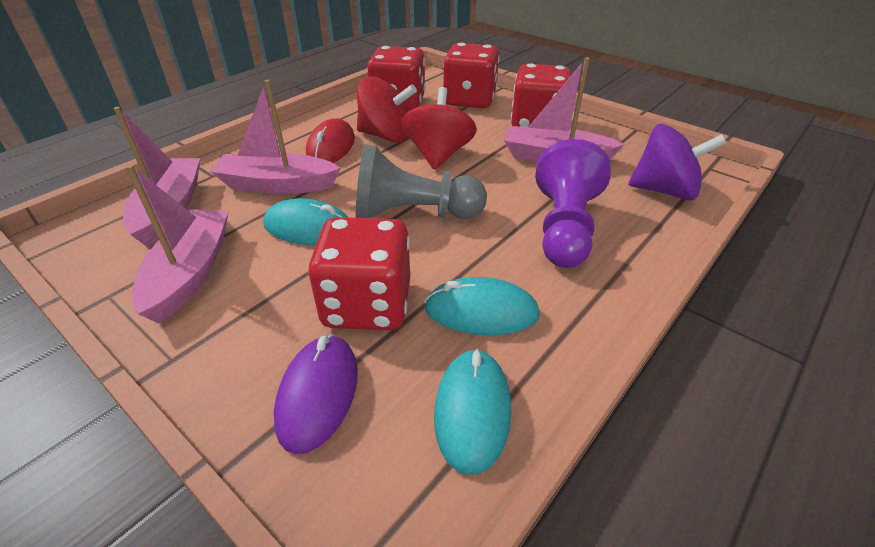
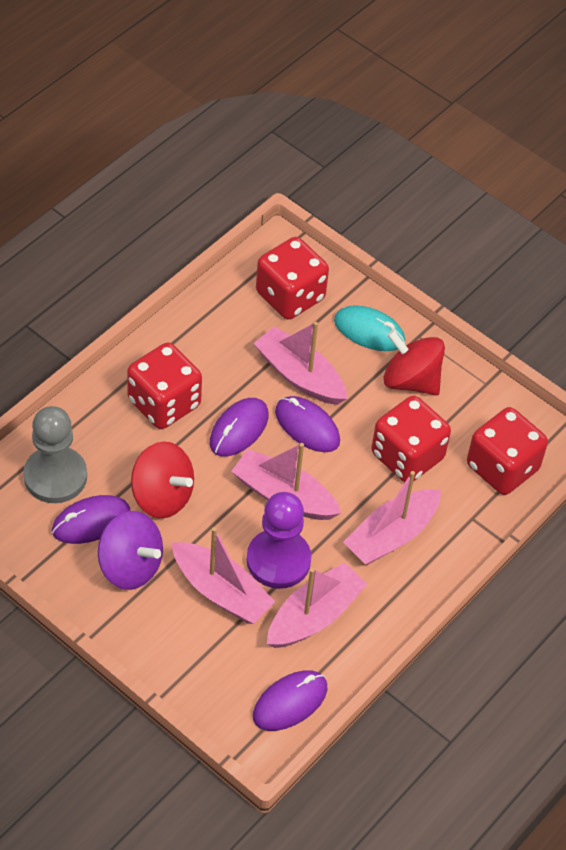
pink boat: [113,107,200,247] [125,165,229,323] [210,79,341,194] [504,57,625,162] = 4 -> [172,527,275,624] [231,443,341,520] [253,322,347,405] [267,562,367,648] [343,471,441,565] = 5
purple mouse: [274,334,358,454] = 1 -> [52,495,131,544] [210,398,268,457] [253,671,327,731] [275,396,340,452] = 4
red mouse: [306,119,355,163] = 1 -> none = 0
turquoise mouse: [263,198,348,245] [424,277,540,335] [434,349,511,475] = 3 -> [334,305,405,351] = 1

